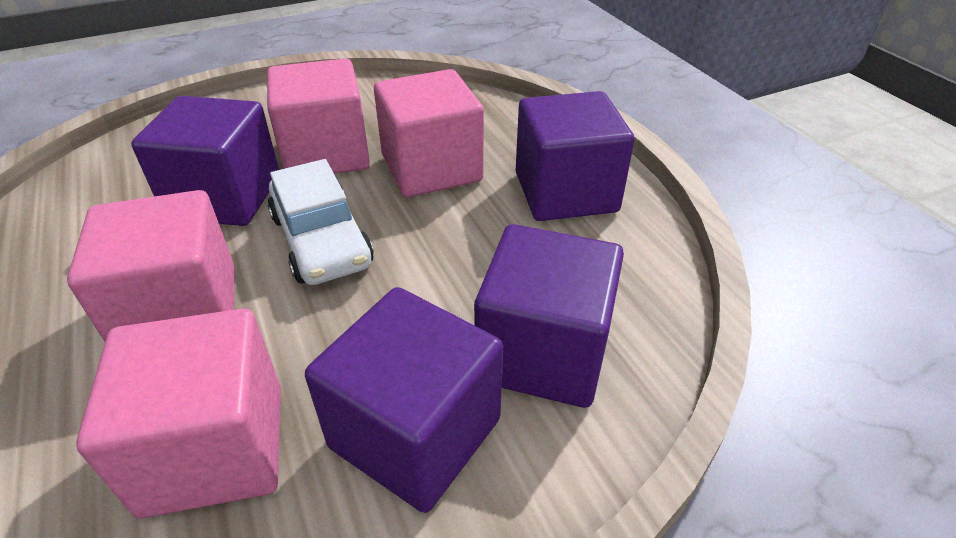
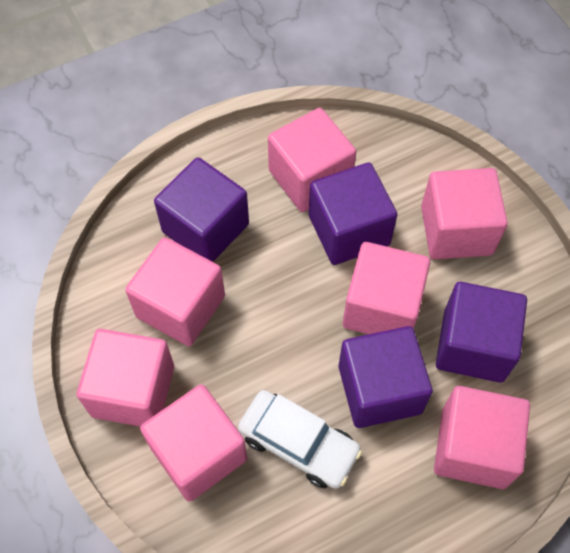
pink cube: [67,190,235,342] [76,309,281,518] [267,58,370,174] [374,69,484,197] = 4 -> [77,329,174,427] [125,237,225,346] [140,384,247,502] [268,108,356,212] [343,242,430,334] [421,168,508,259] [434,386,530,489] = 7

